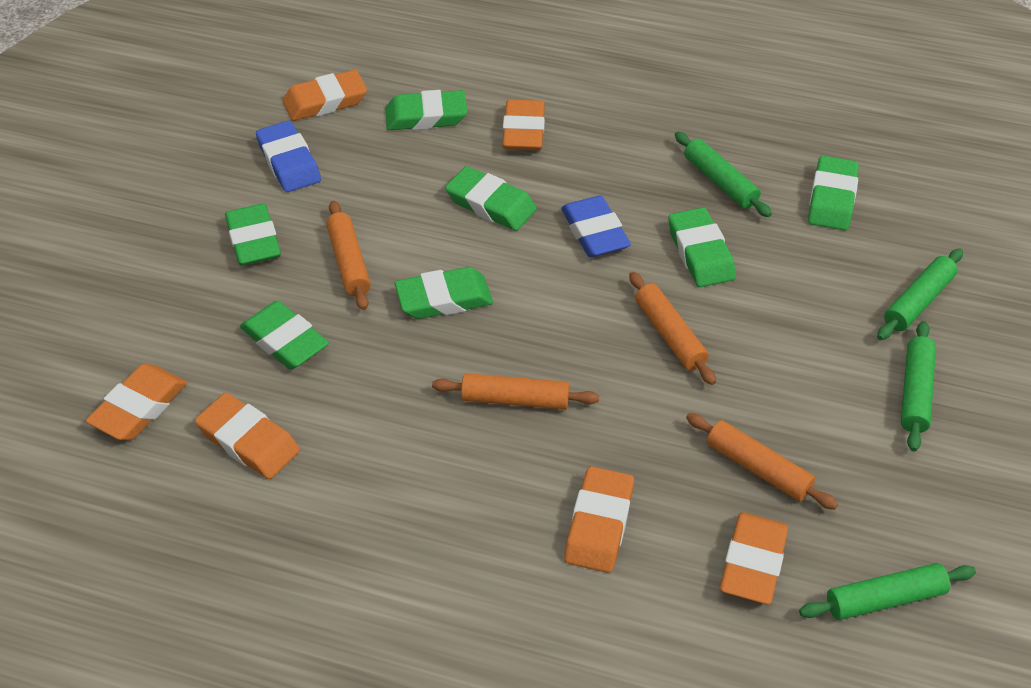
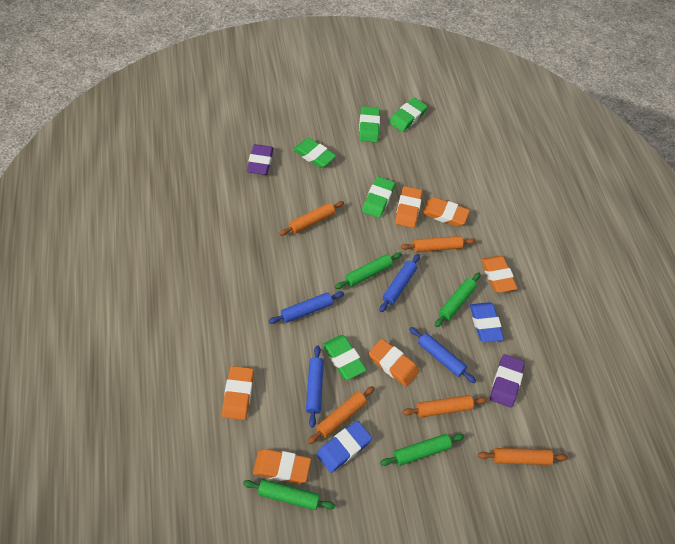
blue rolling pin: none = 0 -> [269,292,344,324] [306,345,324,428] [379,254,420,312] [409,327,476,383] = 4
green eraser: [225,203,281,266] [240,301,329,369] [385,90,467,130] [395,267,493,319] [445,166,537,231] [668,207,736,287] [808,156,859,230] = 7 -> [293,138,336,168] [322,335,367,380] [359,106,380,143] [362,177,395,218] [389,98,428,132] = 5
orange rolling pin: [326,201,371,310] [432,373,599,410] [629,272,716,385] [686,413,838,510] = 4 -> [279,201,344,236] [307,386,375,444] [401,236,476,252] [402,395,487,417] [478,448,568,465] = 5
purple eraser: none = 0 -> [247,144,274,175] [490,354,525,408] = 2

